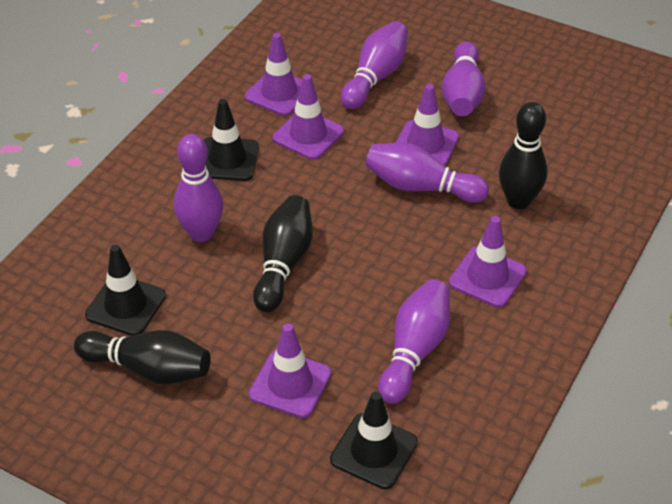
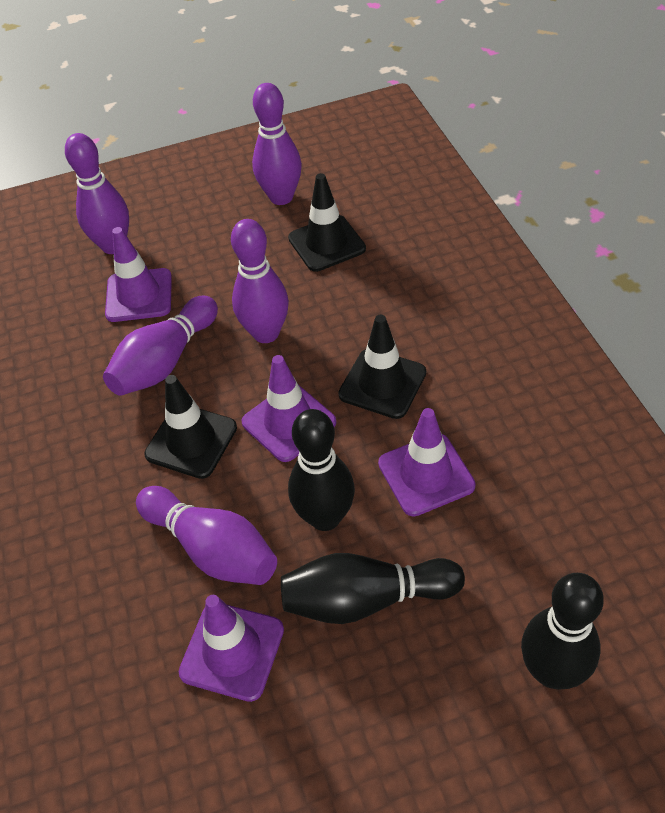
purple traffic cone: [245,33,302,116] [249,324,331,418] [272,74,344,160] [396,84,459,166] [449,216,527,308] = 5 -> [105,227,172,322] [179,595,284,702] [242,355,336,462] [378,408,476,517] = 4

